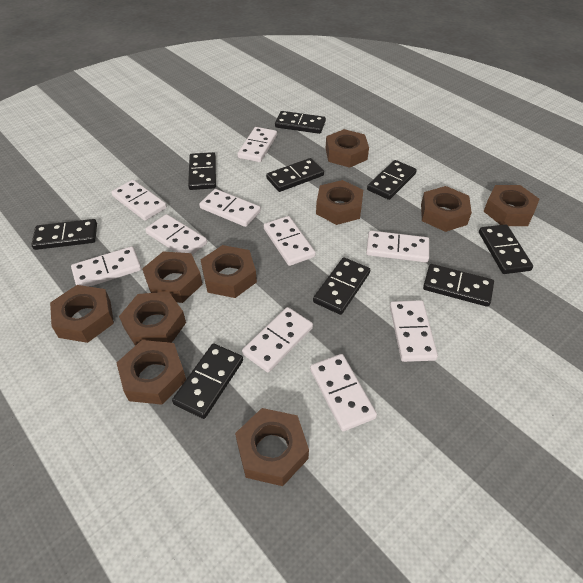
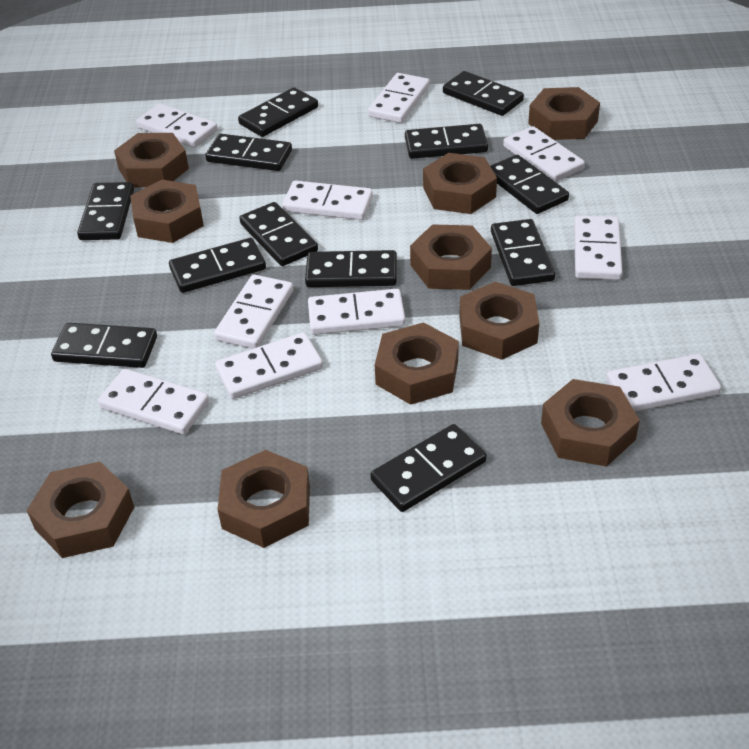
black domino: [31,219,97,250] [172,344,243,419] [188,152,216,190] [266,158,324,192] [275,111,326,134] [313,257,370,315] [367,160,417,200] [423,264,494,307] [479,224,533,274] = 9 -> [51,323,157,368] [77,182,134,240] [169,238,266,293] [205,134,292,171] [238,87,318,137] [239,202,318,266] [305,250,397,287] [370,424,487,512] [405,124,488,159] [443,71,524,116] [490,155,569,214] [491,219,555,286] = 12

